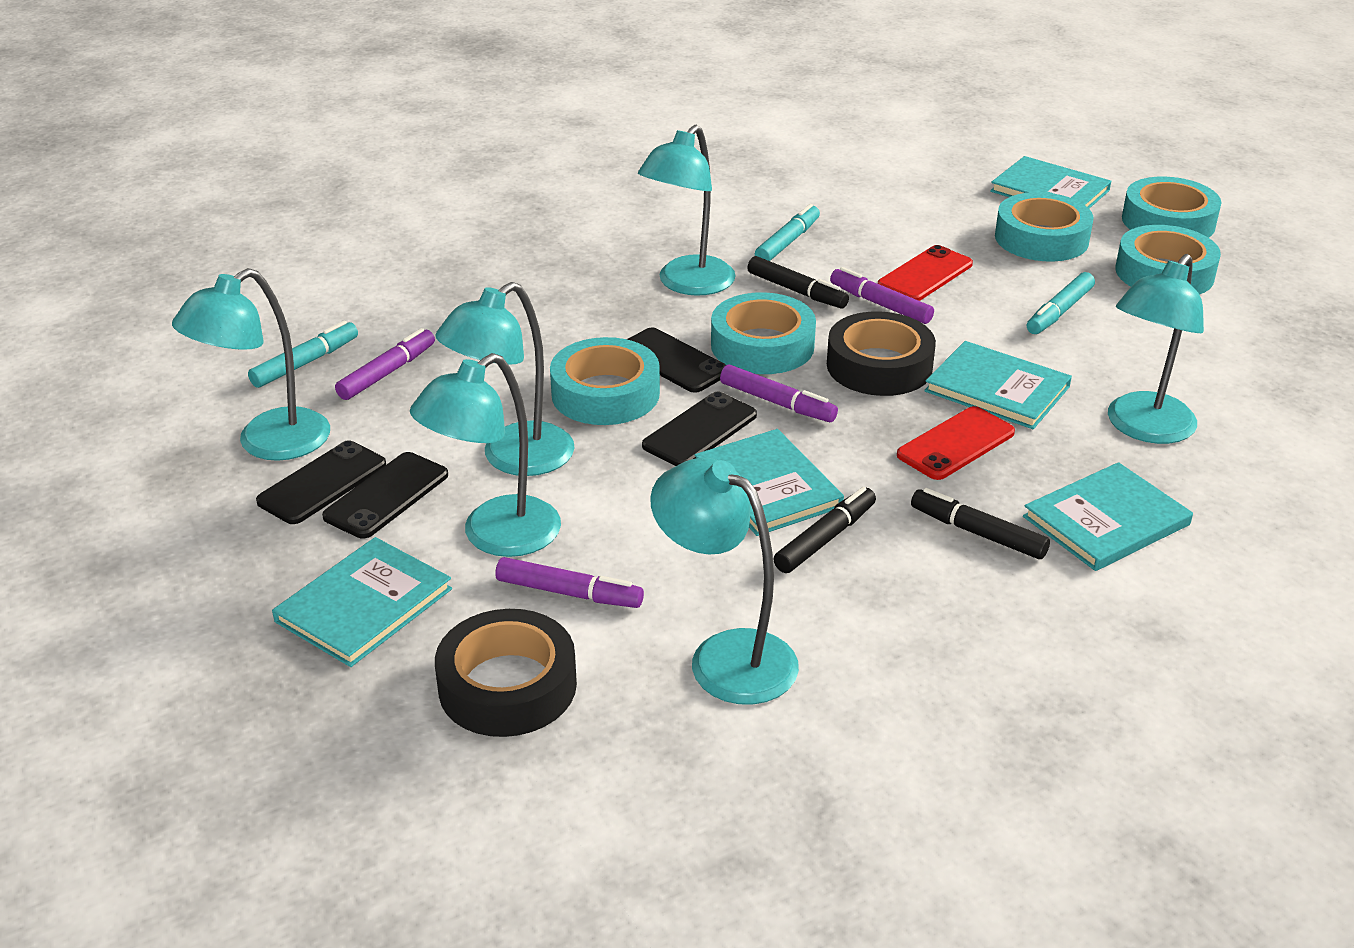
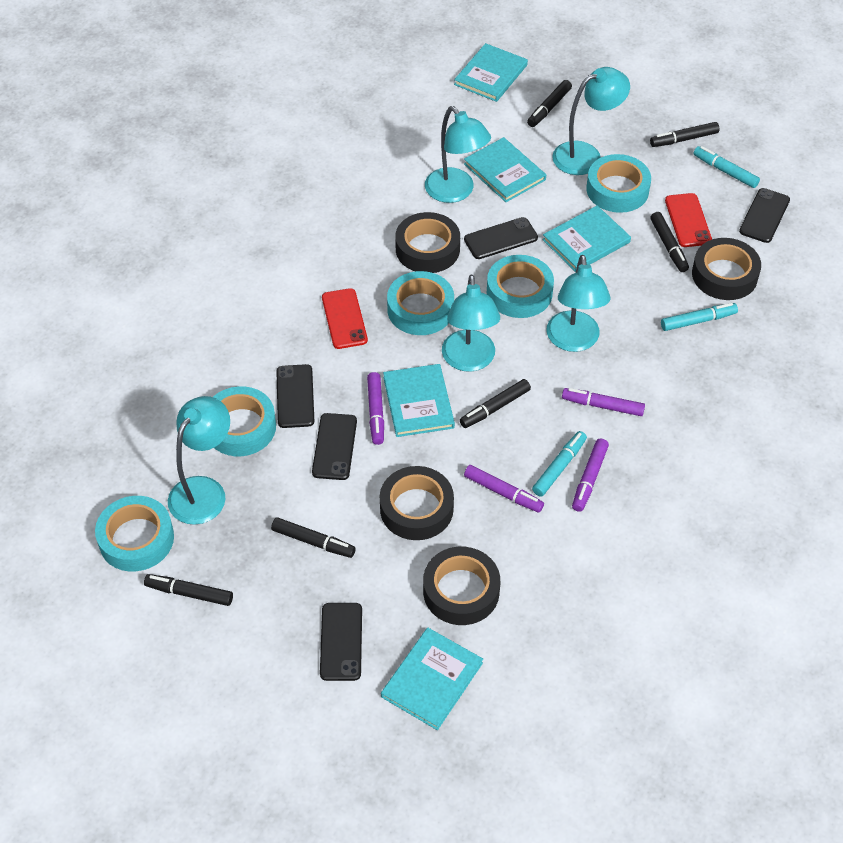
black marker: [747,256,849,309] [774,487,876,573] [911,488,1050,559] = 3 -> [144,574,233,606] [271,517,356,558] [460,379,531,428] [527,80,572,127] [650,122,719,147] [650,212,689,272] = 6
black phone: [256,440,386,524] [322,452,448,538] [627,328,726,393] [642,392,757,466] = 4 -> [276,364,314,428] [312,413,357,480] [320,603,362,681] [464,217,538,259] [739,188,790,243] = 5
black tape: [435,609,577,737] [827,311,936,396] = 2 -> [380,466,454,540] [395,212,460,273] [423,547,500,625] [692,238,761,300] = 4
turquoise lamp: [172,268,330,461] [410,353,561,557] [435,282,575,476] [638,125,736,296] [650,458,799,705] [1108,254,1204,444] = 6 -> [168,396,230,525] [425,106,491,203] [442,274,500,372] [547,255,611,352] [552,67,630,175] = 5

